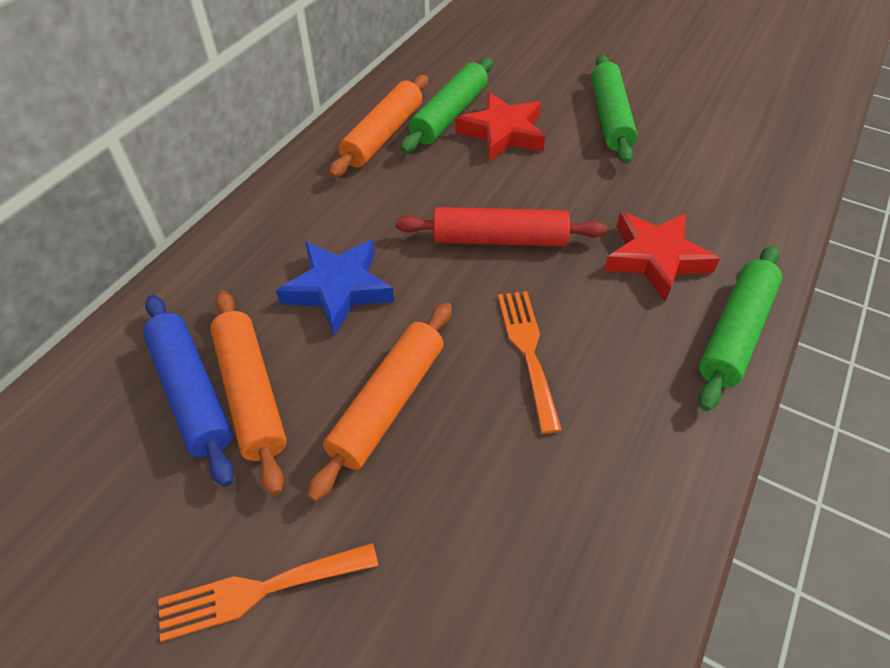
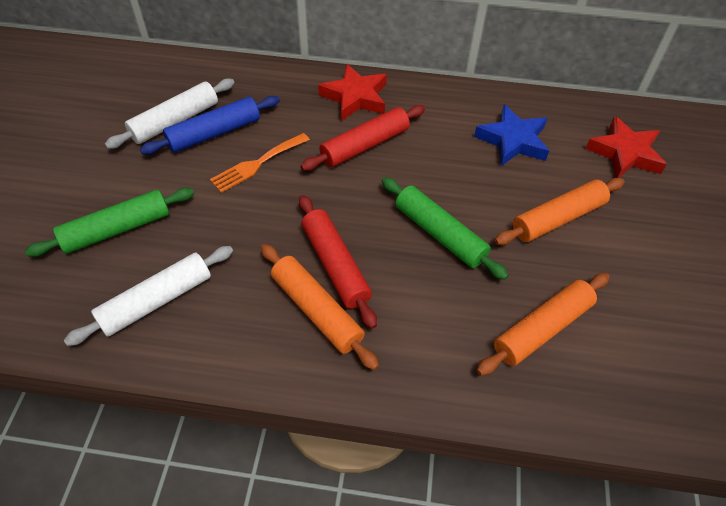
green rolling pin: [401,58,493,153] [591,55,637,164] [698,245,782,411] = 3 -> [25,188,194,257] [382,177,508,280] = 2
orange fork: [158,543,378,642] [498,291,562,434] = 2 -> [210,133,310,193] = 1
red rolling pin: [395,207,607,246] = 1 -> [299,195,377,329] [301,105,425,171] = 2
white rolling pin: none = 0 -> [64,246,233,346] [105,78,234,149] = 2

